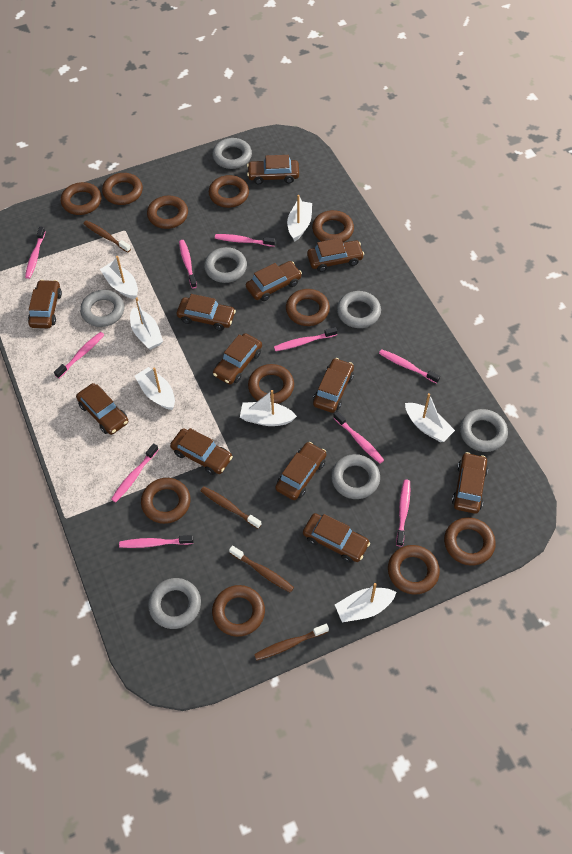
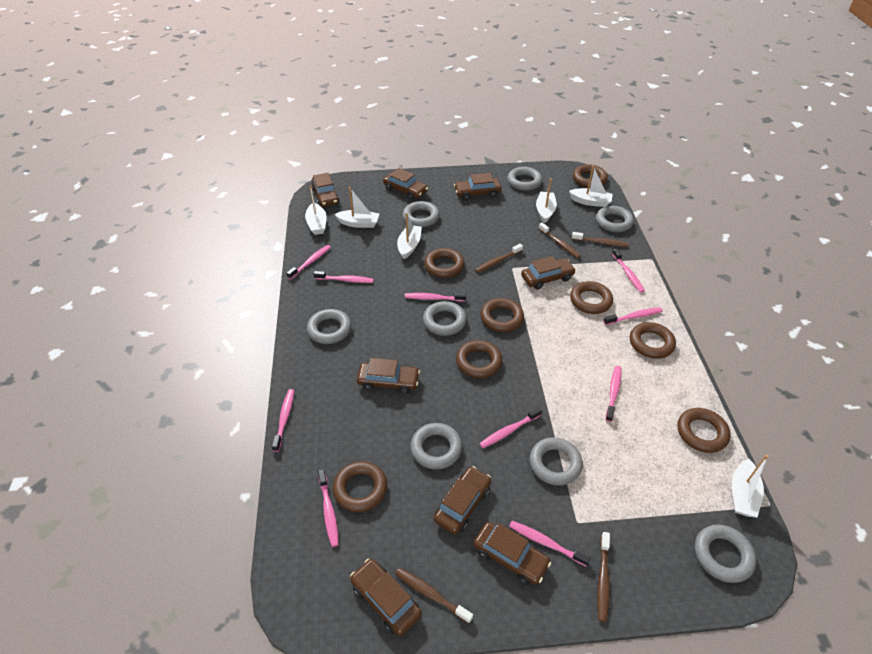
brown car: [28,280,62,328] [76,383,128,435] [170,428,233,475] [177,294,236,331] [213,333,262,385] [246,261,302,301] [247,155,299,184] [275,442,326,500] [303,513,370,563] [307,238,364,272] [313,358,354,413] [452,452,488,514] = 12 -> [311,173,339,207] [350,559,422,636] [357,358,420,394] [383,168,428,200] [433,466,492,535] [454,173,501,200] [473,522,551,585] [521,256,576,290] = 8
brown ring: [61,182,101,215] [102,173,143,205] [141,478,191,524] [147,196,188,229] [209,175,249,208] [212,585,265,637] [248,364,294,404] [286,289,330,326] [312,210,354,242] [388,545,440,595] [444,517,496,566] = 11 -> [333,461,387,512] [424,248,465,278] [456,340,502,378] [480,298,524,332] [570,281,613,314] [573,164,608,188] [630,322,676,359] [678,408,731,453] = 8
brown toothbrush: [83,220,131,252] [201,486,262,529] [229,545,294,593] [254,624,329,660] = 4 -> [395,568,473,624] [475,244,523,273] [539,223,581,258] [572,232,629,247] [597,532,610,622] = 5
grey ring: [80,290,124,327] [148,578,201,629] [204,247,247,283] [212,138,252,169] [331,454,380,499] [337,291,381,328] [460,409,508,452] = 7 -> [307,309,351,344] [403,201,440,227] [410,423,462,470] [423,301,467,336] [507,167,542,191] [530,437,583,486] [596,206,634,232] [695,524,756,583] = 8
white boat: [100,256,138,299] [130,297,163,350] [135,367,175,410] [240,390,297,426] [287,195,312,242] [335,583,396,622] [405,393,455,442] = 7 -> [305,185,327,235] [335,187,379,228] [397,213,422,259] [536,178,557,223] [569,165,613,207] [732,455,768,518] = 6

